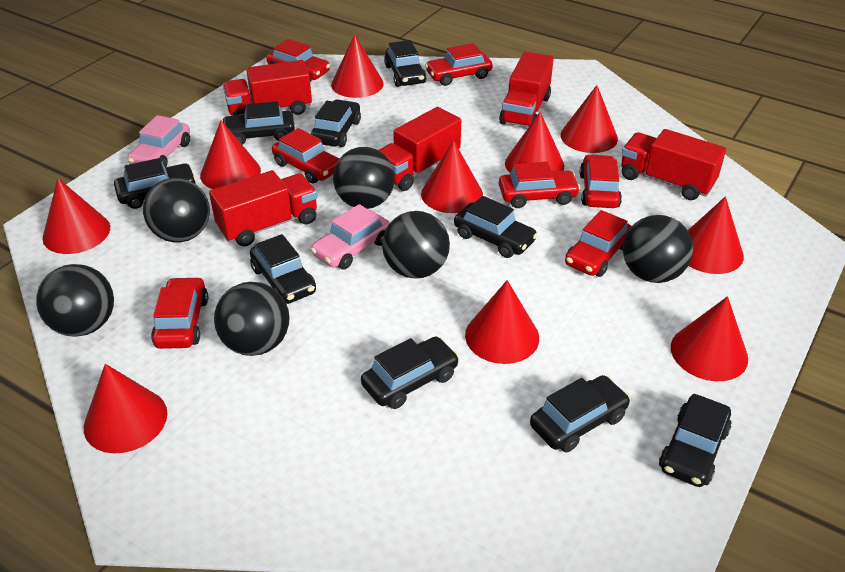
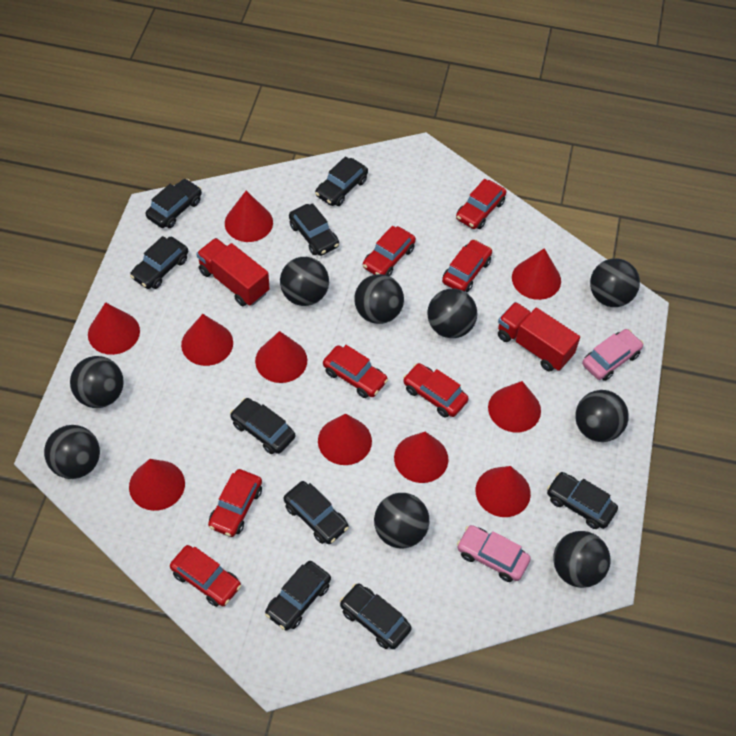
black ball: [36,264,114,337] [143,178,210,242] [214,282,290,356] [333,147,395,209] [382,211,450,279] [623,215,693,283] = 6 -> [44,425,100,479] [70,356,124,408] [280,257,329,306] [354,274,404,324] [374,493,429,549] [427,289,478,338] [553,531,611,588] [575,390,629,442] [590,258,640,307] = 9
red truck: [209,170,317,247] [223,60,312,116] [378,107,461,191] [499,52,554,127] [621,129,726,200] = 5 -> [196,238,270,306] [498,302,580,372] = 2

